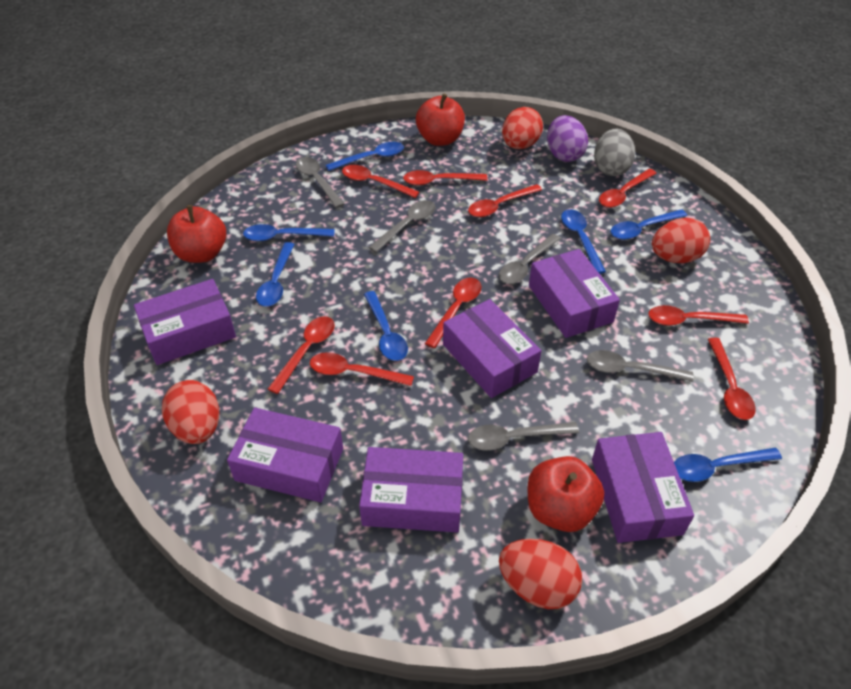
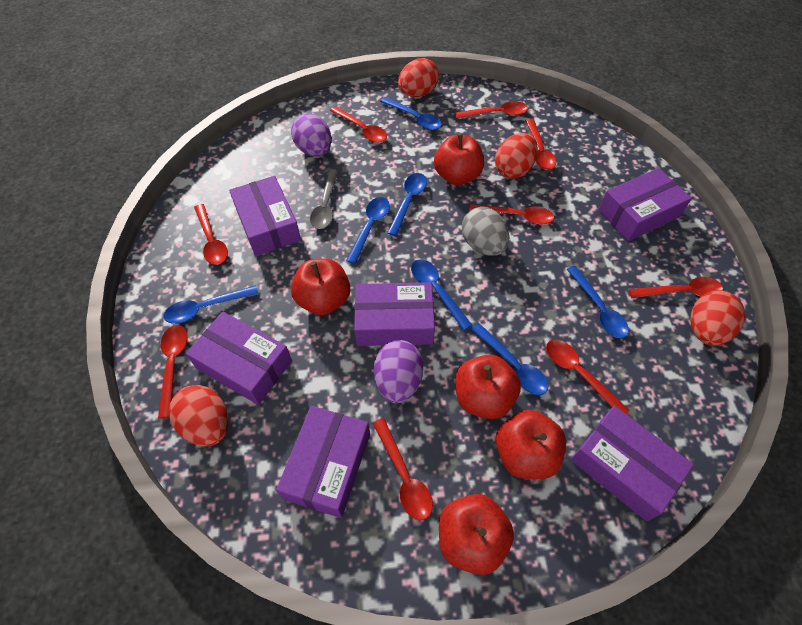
grey spoon: [296,157,345,208] [369,200,436,252] [468,422,579,451] [499,234,561,284] [587,350,694,382] = 5 -> [310,169,338,229] = 1
purple egg: [547,115,588,162] = 1 -> [291,114,332,156] [374,340,424,403] = 2
red apple: [167,205,226,263] [416,93,465,146] [528,456,604,532] = 3 -> [291,258,350,315] [434,133,484,185] [439,494,514,575] [455,354,521,419] [496,410,566,479] = 5

